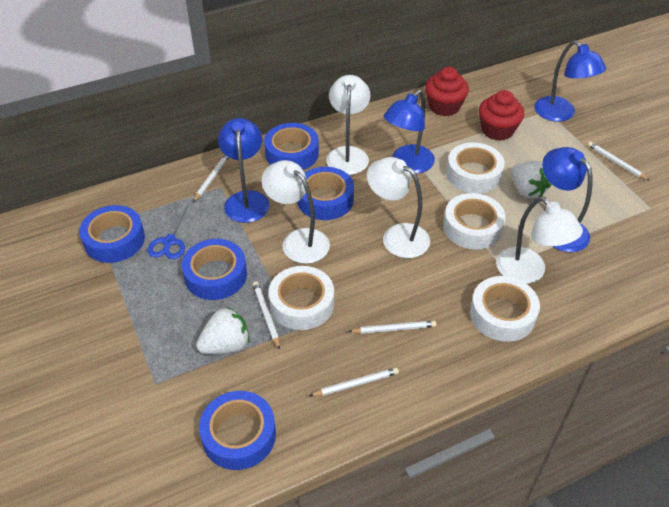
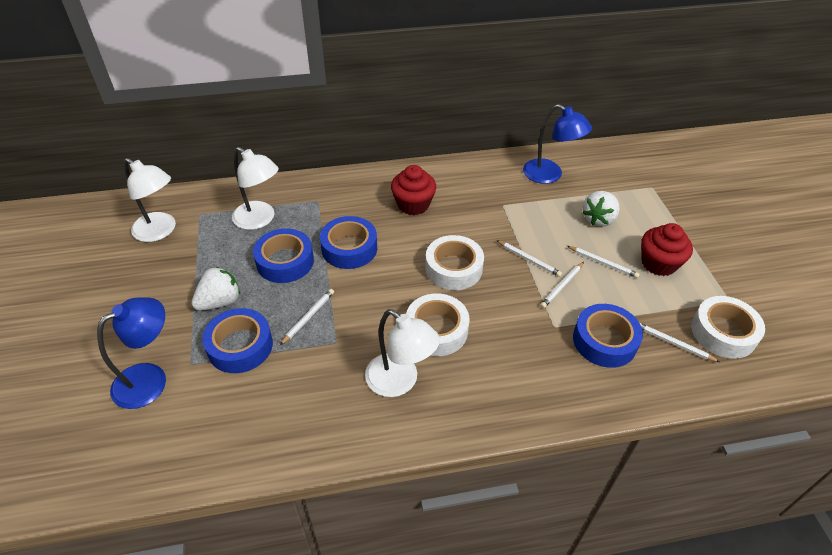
blue lamp: [218,118,270,223] [383,90,435,173] [534,40,606,122] [542,147,592,252] = 4 -> [97,297,166,409] [523,104,592,184] = 2
blue scissors: [148,205,188,259] = 1 -> none = 0
blue tape: [79,205,145,263] [181,239,247,300] [199,391,276,470] [264,123,319,170] [297,167,354,220] = 5 -> [202,308,273,373] [253,228,314,283] [320,216,377,269] [573,304,643,368] = 4
white lamp: [261,160,330,264] [326,75,370,175] [367,157,430,258] [496,197,583,284] = 4 -> [124,158,176,242] [232,147,279,230] [365,309,440,397] = 3
white tape: [269,266,334,330] [443,193,506,249] [446,142,505,193] [470,276,540,342] = 4 -> [406,293,470,356] [425,235,484,290] [691,296,765,359] = 3

